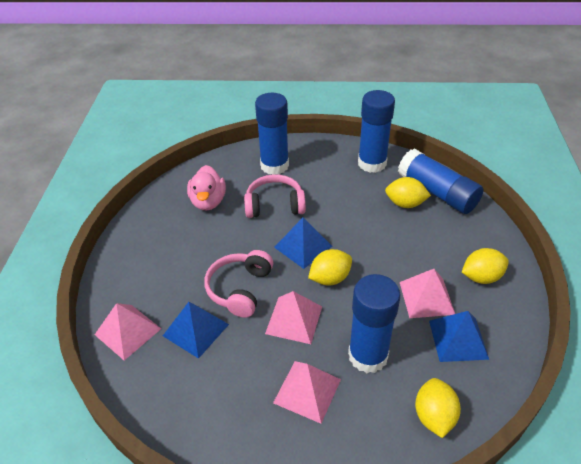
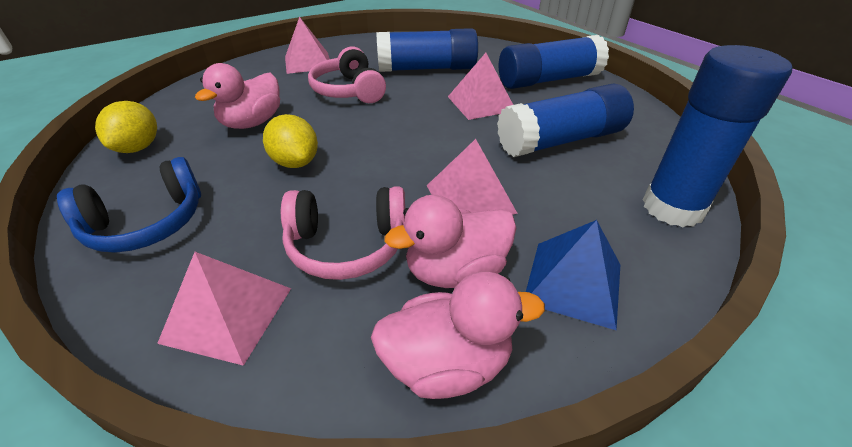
blue headphones: none = 0 -> [57,157,201,253] = 1
blue pyramid: [163,302,229,359] [274,218,332,269] [429,311,489,362] = 3 -> [526,220,620,330] = 1
pink duck: [187,165,226,211] = 1 -> [195,63,280,129] [371,271,545,399] [384,195,516,288] = 3
yellow lemon: [308,249,352,286] [385,177,431,208] [415,378,461,438] [462,248,509,284] = 4 -> [95,101,157,153] [263,114,318,168] = 2

